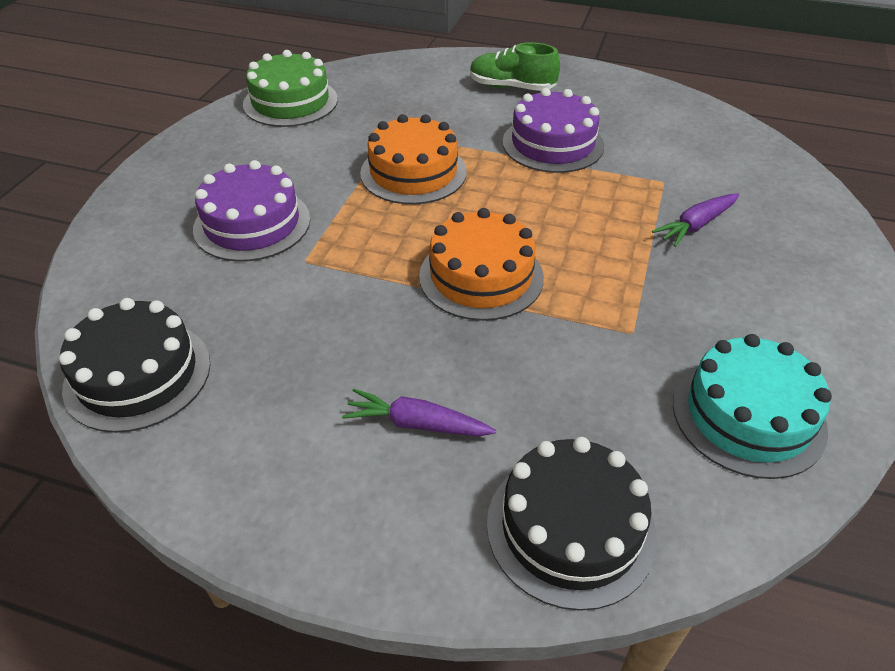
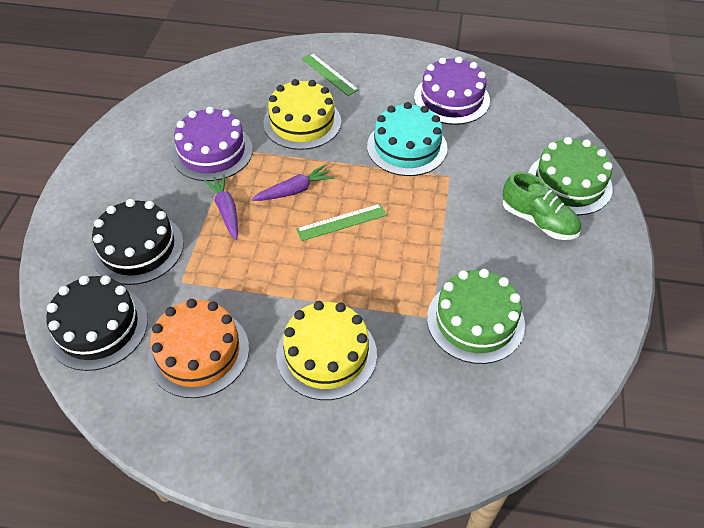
green cake: [243,50,338,127] = 1 -> [427,269,525,364] [528,137,613,215] = 2
green ruler: none = 0 -> [296,204,387,241] [302,53,359,96] = 2
orange cake: [360,114,467,204] [419,208,544,321] = 2 -> [148,299,249,398] = 1
yellow cake: none = 0 -> [263,79,341,150] [276,301,377,400] = 2

